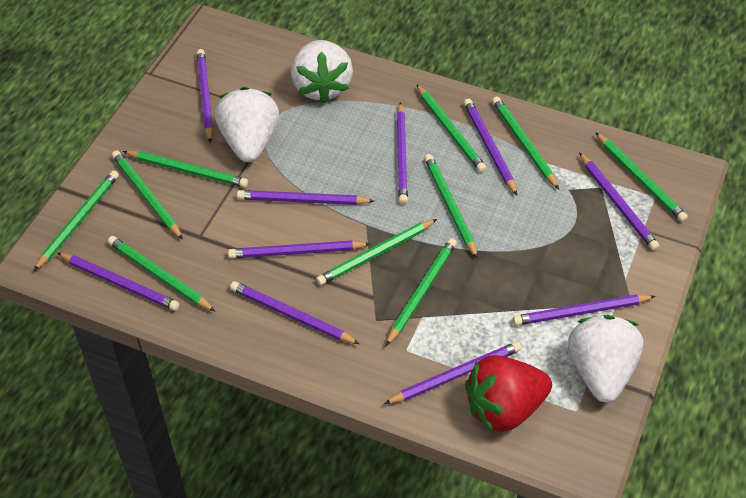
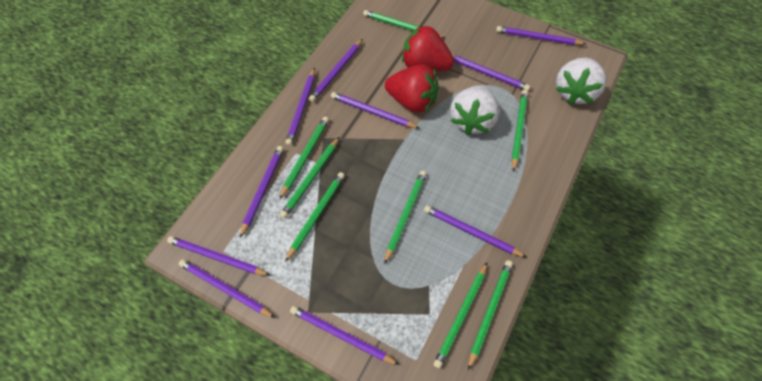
green pencil: [34,170,119,271] [108,236,215,311] [112,150,183,240] [123,151,248,188] [316,219,437,285] [386,238,457,346] [416,84,486,172] [424,154,478,259] [492,97,559,189] [595,132,688,222] = 10 -> [280,117,329,199] [280,137,339,218] [285,172,345,262] [363,10,445,38] [384,170,427,264] [433,263,487,369] [468,260,513,370] [512,90,528,172] = 8
red strawberry: [465,355,552,432] = 1 -> [385,65,439,113] [402,24,454,72] = 2
white strawberry: [215,87,279,162] [291,40,353,104] [568,315,643,402] = 3 -> [450,85,499,135] [556,58,606,105] = 2

